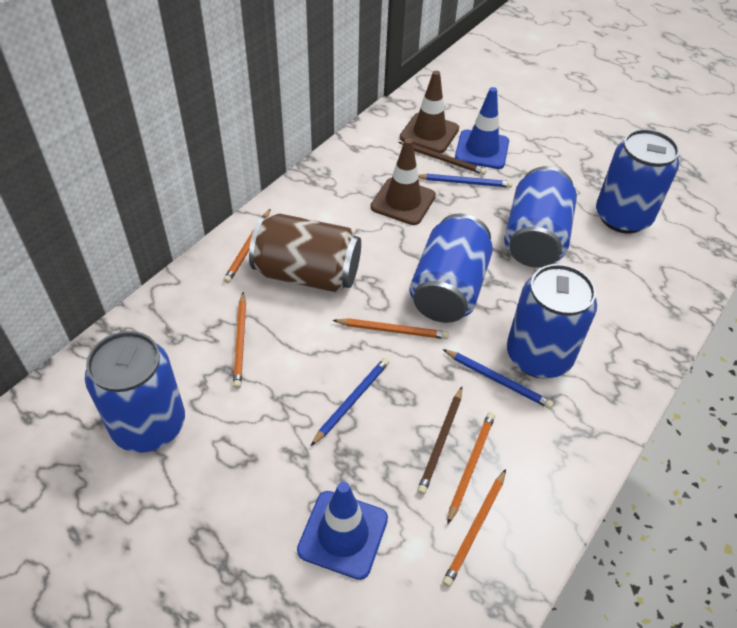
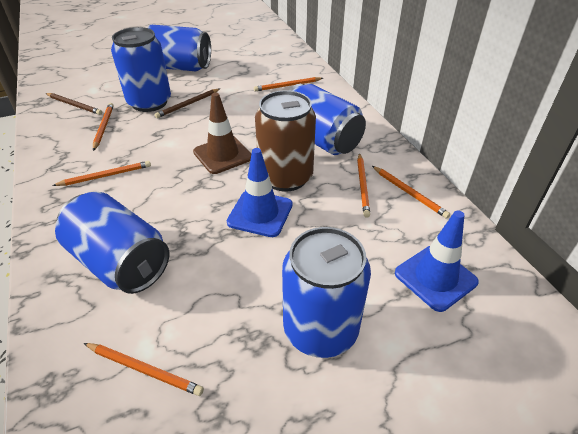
blue pencil: [311,358,389,446] [418,174,512,188] [443,349,554,409] = 3 -> none = 0
brown traffic cone: [370,138,436,225] [400,71,459,153] = 2 -> [193,93,252,174] = 1
orange pencil: [223,208,271,283] [233,292,246,389] [333,318,449,339] [442,469,506,587] [447,412,495,525] = 5 -> [52,161,151,186] [84,343,204,396] [93,103,114,151] [254,77,323,92] [357,153,370,218] [372,166,450,219] = 6

